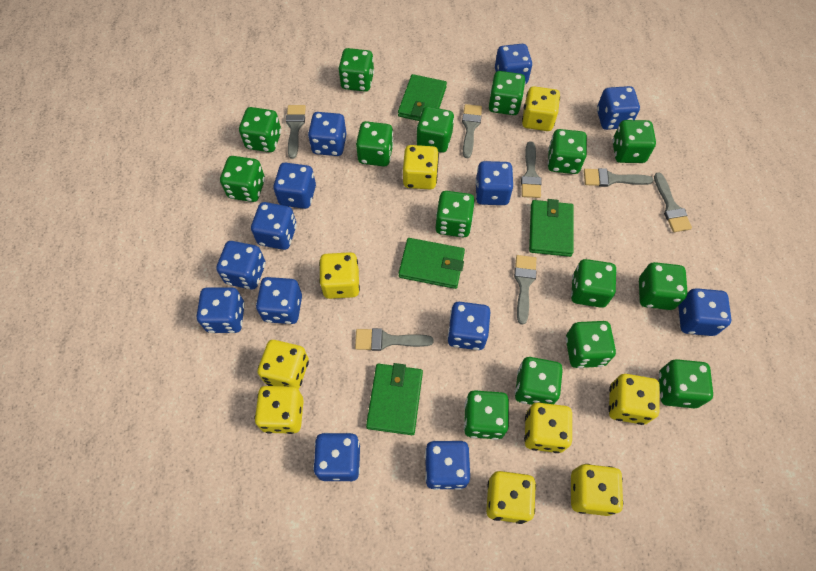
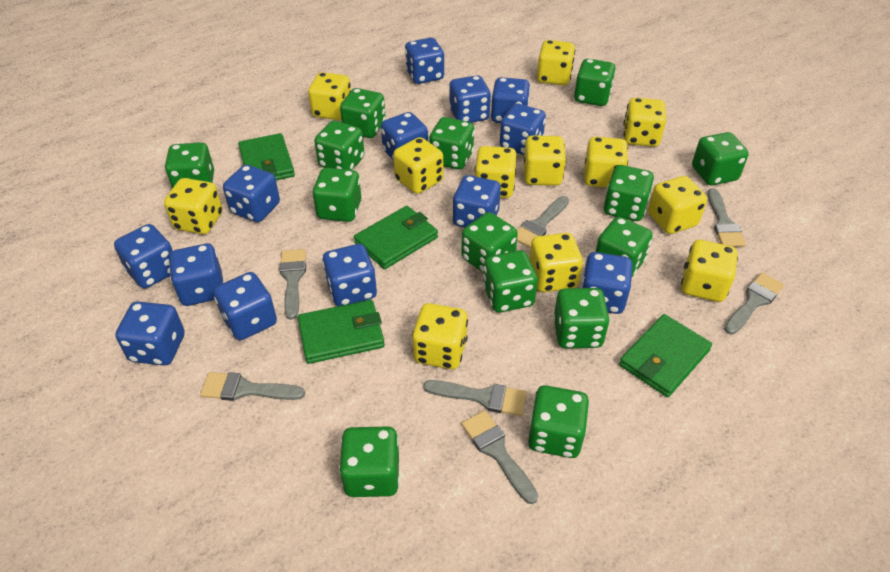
green dice: [220,156,265,202] [239,107,281,152] [338,48,374,92] [356,121,394,166] [416,106,454,152] [436,191,475,237] [464,390,509,440] [489,71,526,115] [515,357,563,405] [548,129,587,174] [566,321,616,368] [571,259,617,308] [613,120,656,163] [639,262,688,310] [659,359,713,408] = 15 -> [165,142,214,188] [312,168,361,222] [314,121,365,170] [339,426,400,497] [340,88,386,138] [429,117,475,170] [461,212,518,273] [483,250,538,313] [528,385,589,458] [553,288,610,348] [574,59,616,106] [595,217,653,277] [604,165,654,221] [692,132,749,185] = 14
yellow dice: [255,385,304,434] [258,340,309,389] [319,252,360,299] [403,145,439,189] [486,471,536,524] [522,86,560,131] [524,402,572,453] [571,464,623,516] [608,374,660,425] = 9 -> [164,178,222,234] [308,72,351,120] [393,137,443,194] [412,303,468,369] [474,146,517,198] [524,135,566,186] [529,233,583,292] [537,40,575,85] [584,137,628,188] [623,98,666,147] [648,176,707,234] [681,240,738,302] = 12

